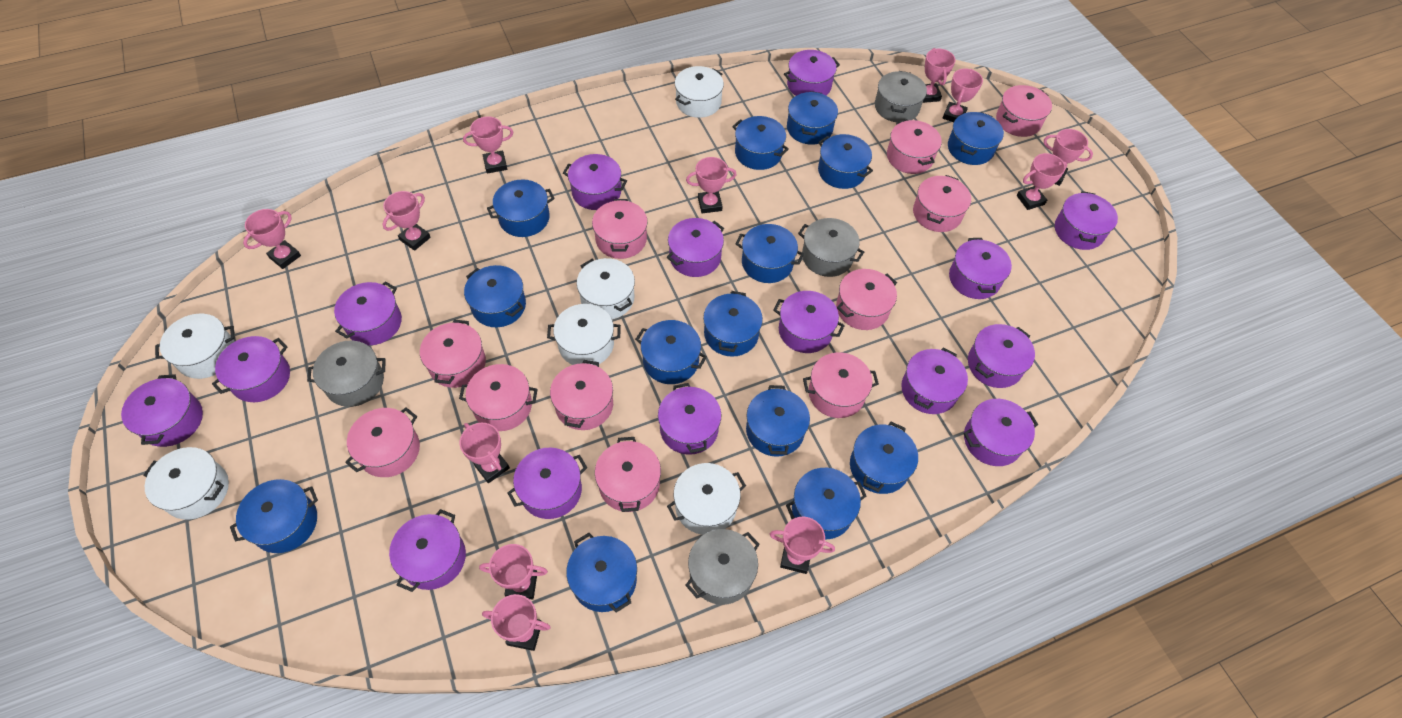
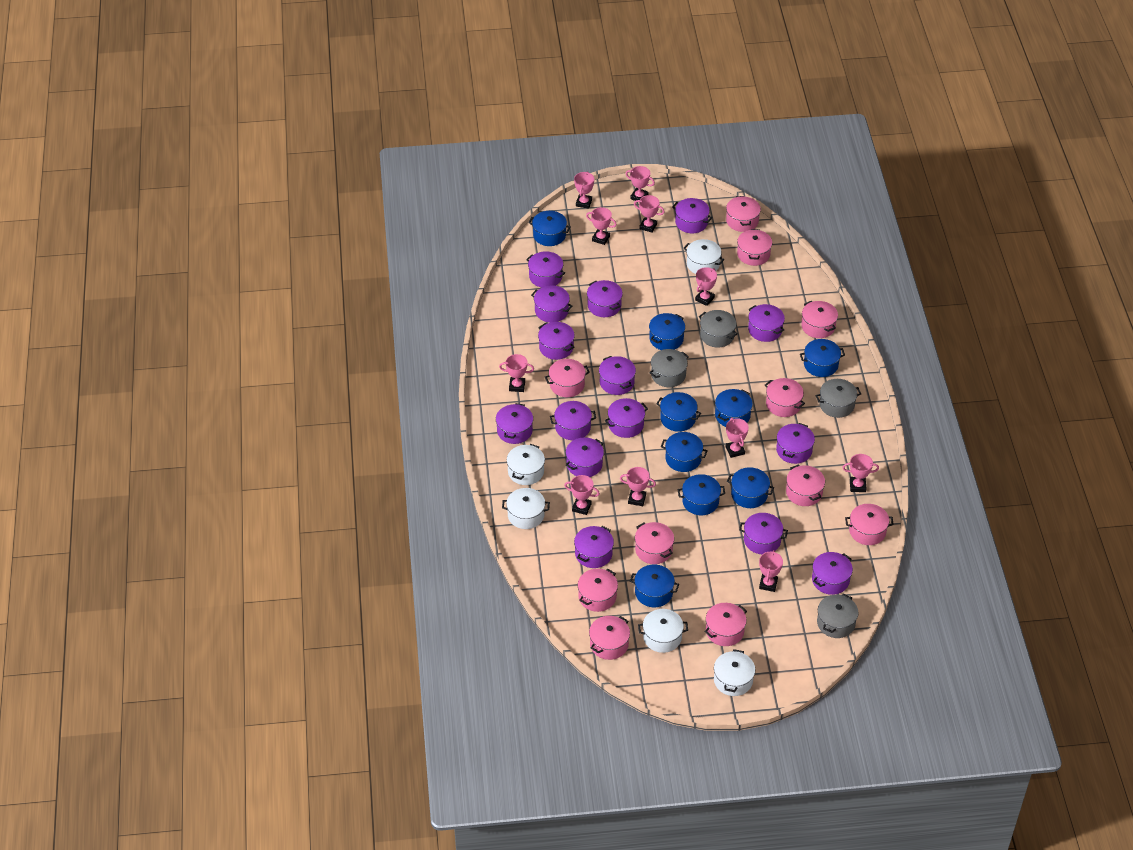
blue pot: [230,479,318,553] [464,265,526,327] [487,179,555,237] [566,533,637,613] [635,320,707,384] [703,291,763,357] [732,116,789,170] [736,224,804,283] [746,385,810,457] [786,468,866,539] [787,91,838,145] [818,134,873,189] [850,422,918,494] [948,112,1004,165] = 14 -> [528,211,571,246] [630,565,679,607] [649,313,685,350] [656,392,701,432] [661,432,708,472] [678,474,725,515] [715,389,753,427] [727,467,774,508] [800,339,845,377] = 9
pink trophy: [243,209,301,269] [383,191,431,251] [460,423,510,483] [463,116,514,174] [479,544,548,599] [482,594,551,651] [686,157,737,213] [769,517,835,574] [923,48,956,103] [943,68,983,122] [1017,153,1068,210] [1044,129,1093,186] = 12 -> [499,354,534,392] [564,475,600,515] [574,172,594,209] [586,207,617,245] [620,467,656,506] [626,166,655,201] [634,195,664,233] [695,267,717,306] [726,418,749,458] [759,550,783,592] [842,454,879,492] = 11
white pot: [144,447,229,520] [155,314,235,379] [547,304,621,366] [577,258,635,319] [667,463,746,535] [675,66,724,118] = 6 -> [502,488,550,529] [507,444,545,485] [638,609,688,653] [683,239,724,274] [714,649,755,696] = 5

